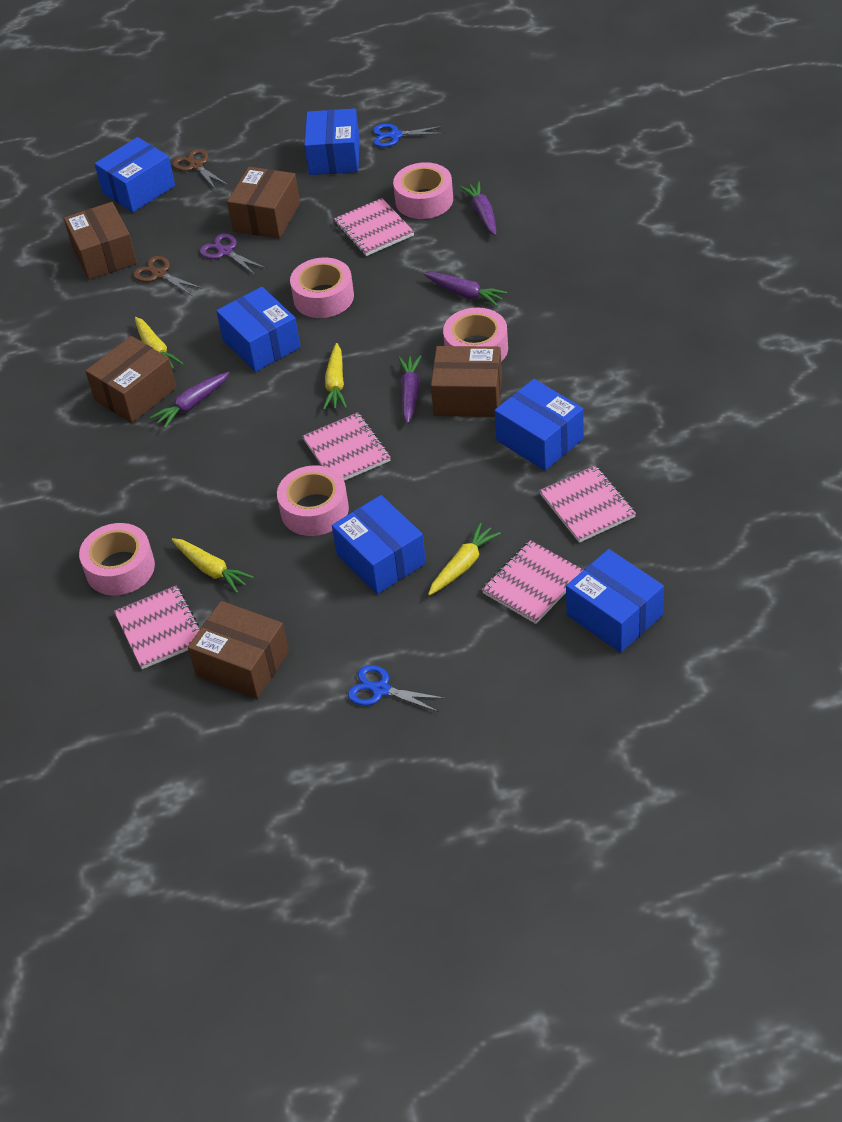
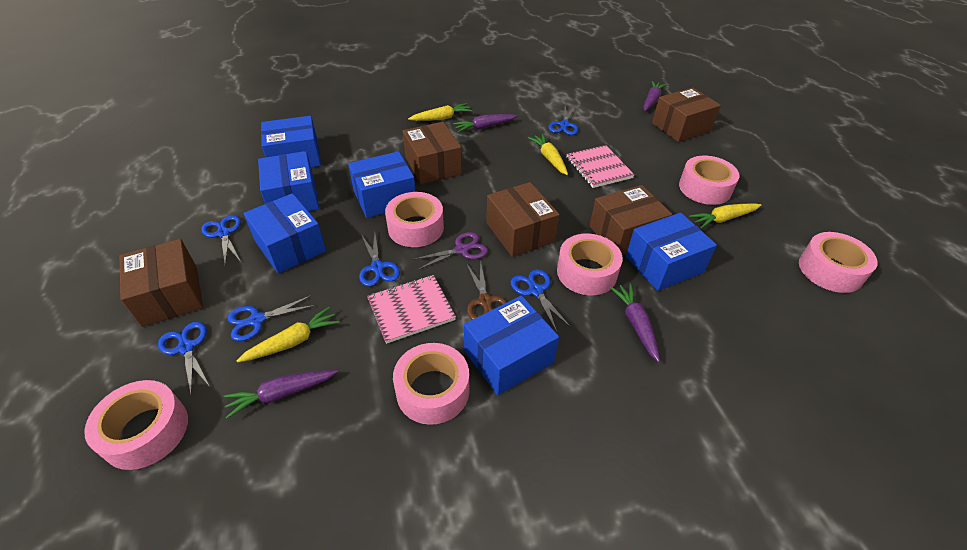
blue scissors: [348,665,446,712] [373,124,445,147] = 2 -> [158,322,210,394] [201,215,241,265] [227,295,316,341] [359,234,400,286] [511,269,571,332] [548,106,578,135] = 6
brown scissors: [133,256,203,296] [173,149,228,190] = 2 -> [466,260,507,320] = 1
pink notebook: [114,585,201,669] [302,412,391,481] [334,198,414,256] [482,540,583,624] [539,465,636,543] = 5 -> [367,275,456,344] [566,145,635,188] = 2
pink tape: [79,523,155,595] [277,465,349,536] [290,257,354,318] [393,162,453,219] [443,308,508,362] = 5 -> [84,380,188,470] [385,192,444,247] [393,343,469,425] [557,234,623,295] [679,156,740,205] [799,232,878,293] = 6

